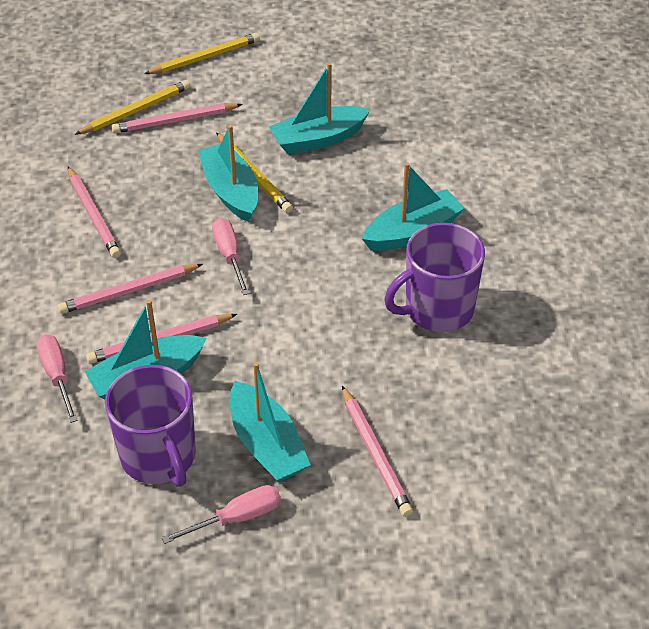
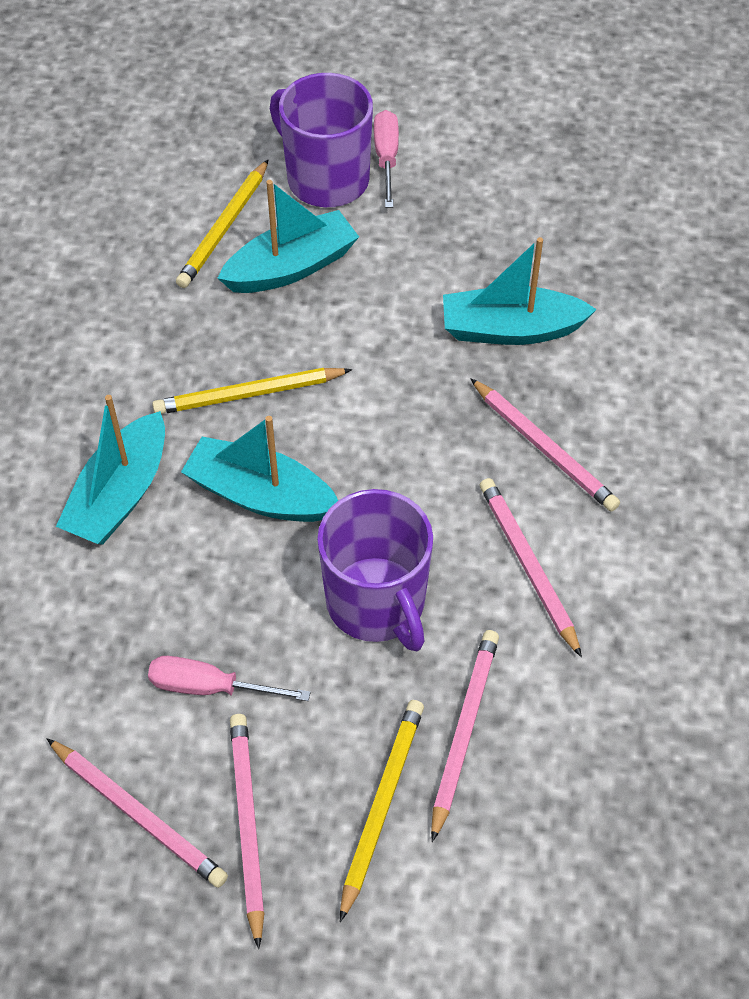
pink screwdriver: [37,335,78,423] [162,485,281,544] [212,218,249,295] = 3 -> [148,656,311,701] [374,110,399,208] = 2
turquoise boat: [85,300,206,399] [198,125,258,222] [230,362,311,482] [269,63,371,154] [362,162,465,251] = 5 -> [56,395,165,545] [181,416,338,522] [217,180,359,293] [443,237,597,345] = 4

